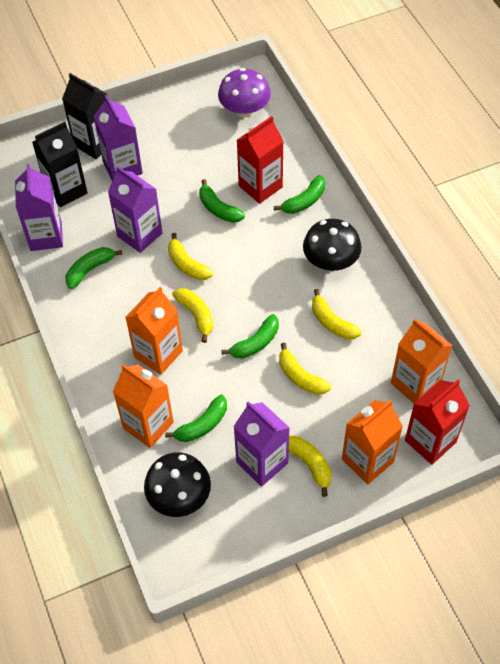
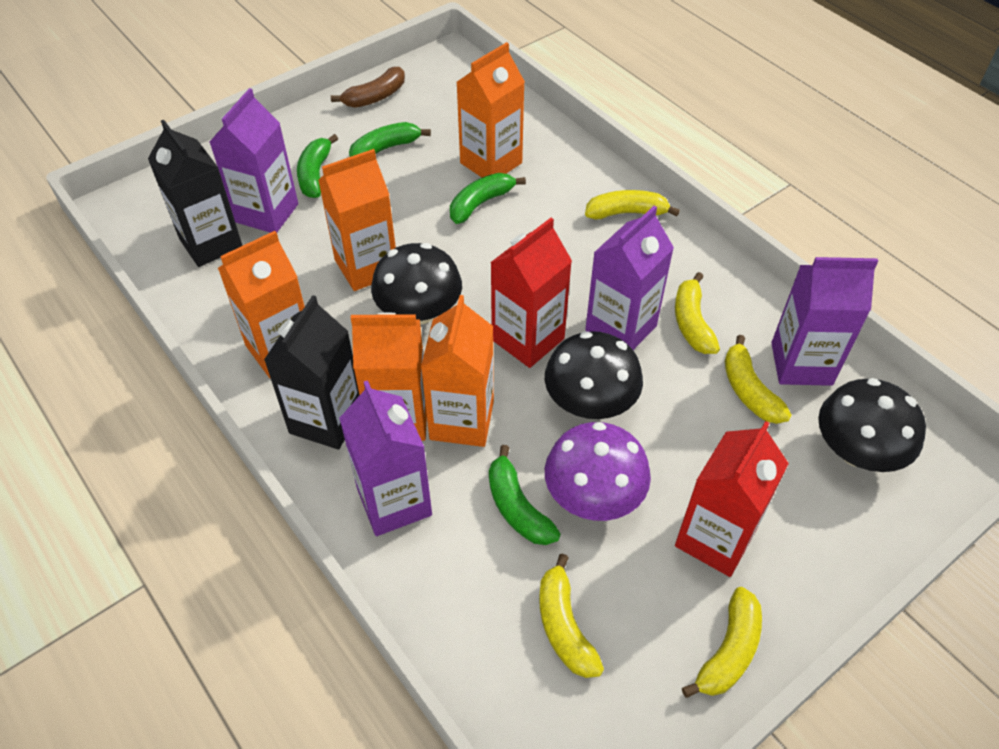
black mushroom: [144,452,211,517] [303,219,361,271] = 2 -> [371,243,462,325] [545,331,643,419] [818,378,926,472] = 3
brown banana: none = 0 -> [331,67,405,108] = 1
green banana: [66,247,122,289] [165,395,227,442] [199,179,245,223] [221,314,279,359] [274,175,325,214] = 5 -> [297,134,338,198] [349,122,431,157] [450,173,526,224] [489,445,561,545] = 4
orange carton: [113,364,174,448] [125,287,183,375] [342,400,403,484] [391,319,453,403] = 4 -> [218,231,305,378] [318,149,396,291] [351,313,427,441] [421,295,494,447] [456,42,525,177] = 5

